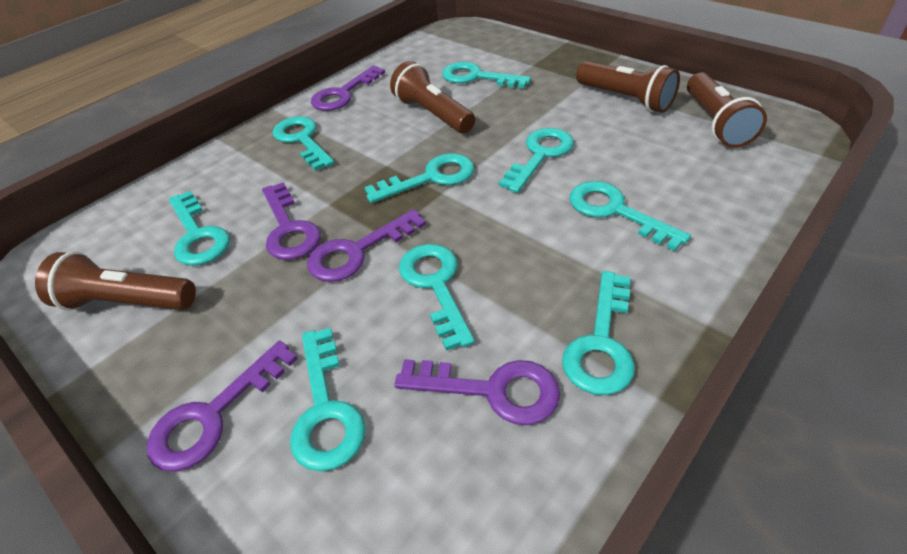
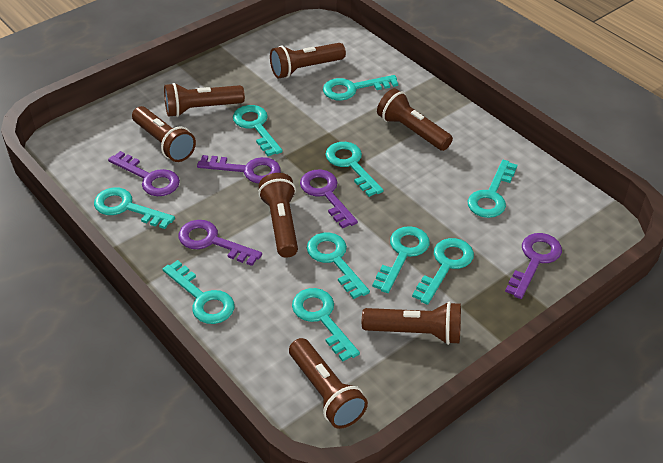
brown flashlight: [35,252,196,311] [390,61,475,133] [576,61,680,113] [687,72,767,148] = 4 -> [132,106,196,162] [164,83,245,117] [258,173,298,258] [270,43,346,78] [289,338,368,429] [362,301,461,345] [377,88,453,151] = 7
turquoise key: [169,191,230,266] [273,116,335,171] [290,328,366,471] [365,153,474,203] [399,244,475,351] [442,62,531,88] [499,128,574,193] [562,271,635,395] [569,181,691,251] = 9 -> [94,187,175,229] [163,260,235,324] [233,105,283,156] [292,288,360,362] [307,232,370,299] [323,75,398,100] [325,142,384,197] [372,226,430,293] [412,238,474,305] [468,160,517,218] = 10

